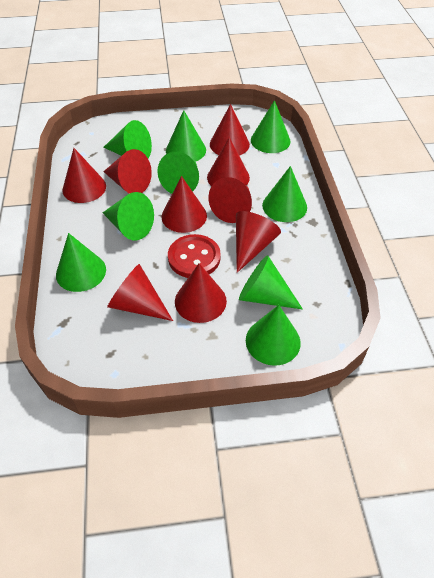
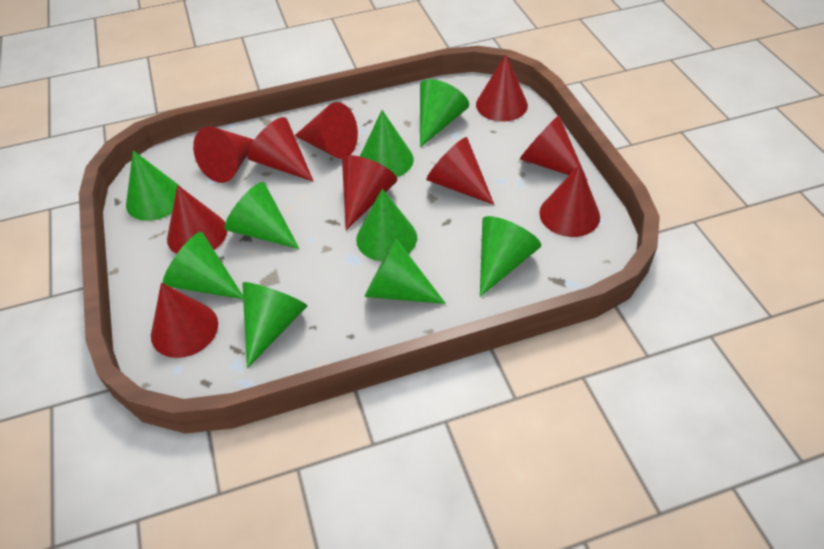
red button: [168,234,221,278] = 1 -> none = 0
red cone: [62,148,106,203] [103,149,152,194] [107,264,173,321] [162,176,207,233] [175,263,227,323] [207,137,250,186] [208,177,252,223] [210,104,250,156] [236,211,281,273] = 9 -> [151,282,218,358] [167,185,227,254] [193,126,254,183] [247,117,314,182] [294,102,358,159] [342,155,397,230] [426,137,494,205] [476,54,528,122] [520,115,588,181] [539,164,600,237] = 10

